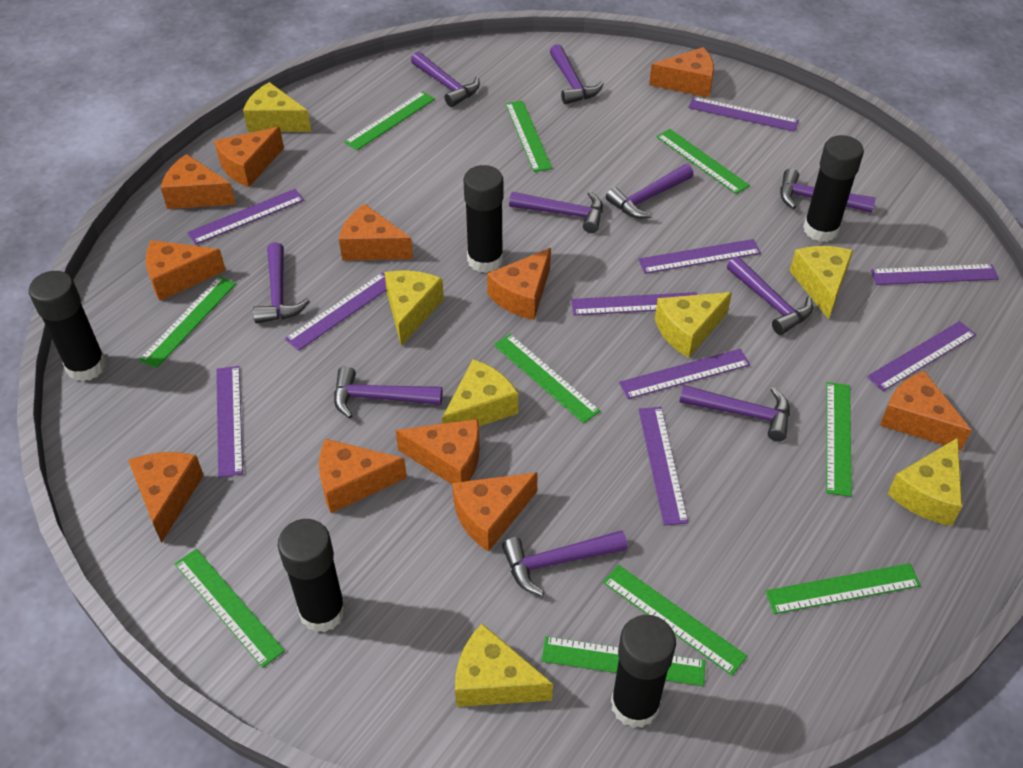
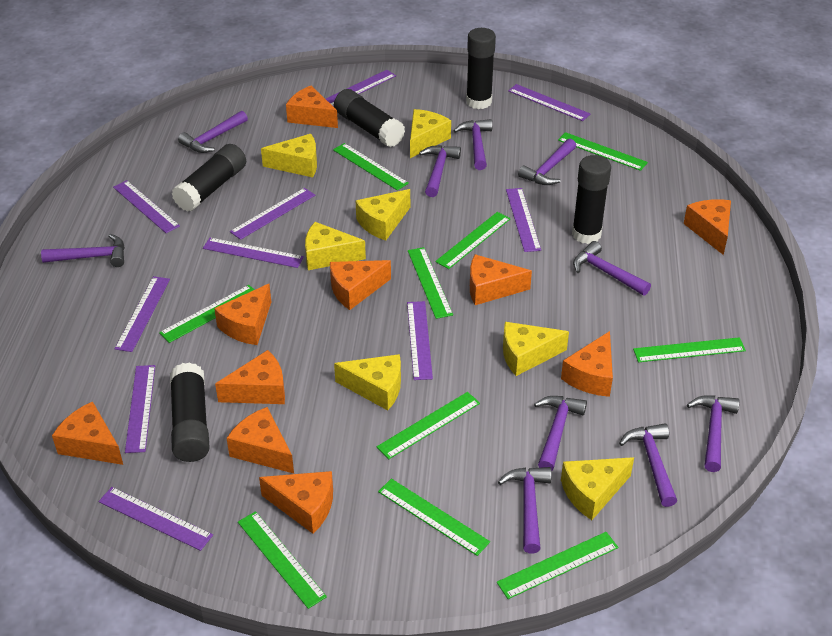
orange cheese: [128,452,204,543] [146,240,226,301] [161,154,236,209] [214,127,284,187] [319,439,407,513] [339,204,413,261] [396,419,480,484] [452,472,538,552] [487,248,551,320] [649,47,714,98] [880,371,972,451] = 11 -> [52,401,123,465] [214,284,271,345] [215,350,285,404] [227,407,294,473] [259,471,333,534] [286,85,338,128] [330,260,391,310] [470,254,532,305] [561,331,613,397] [684,199,731,255] = 10

